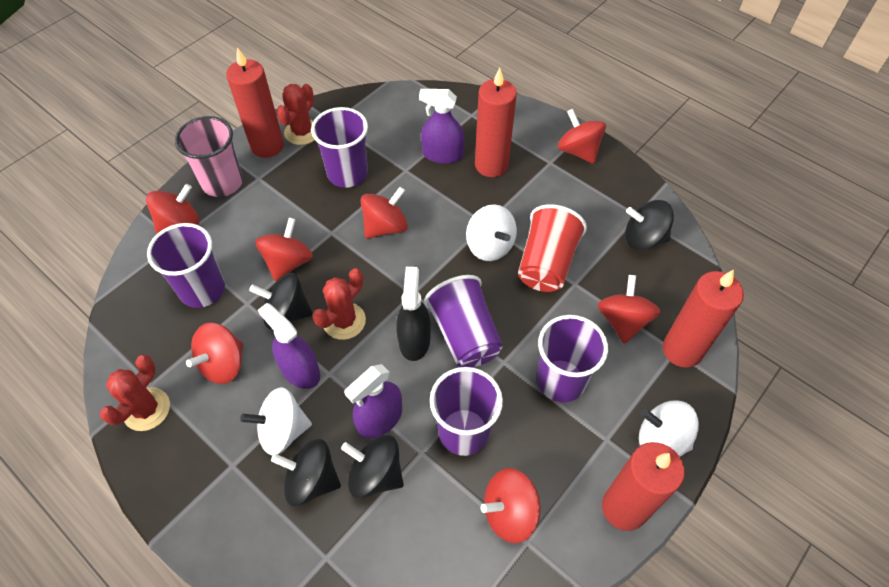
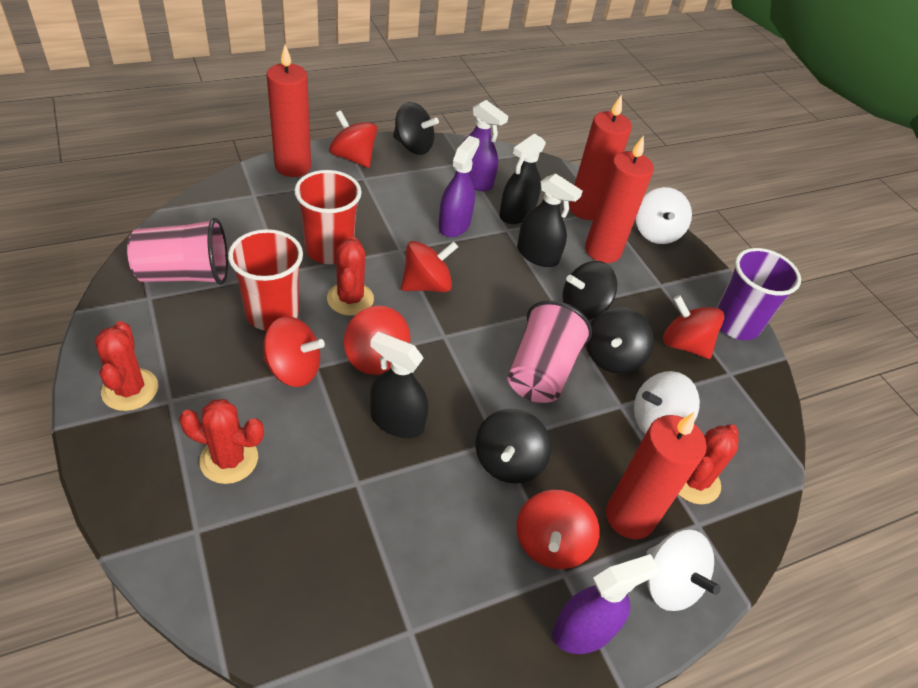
black spray bottle: [396,267,431,361] = 1 -> [370,332,429,438] [499,133,546,224] [517,173,582,267] = 3
pink cup: [175,116,243,197] = 1 -> [127,218,228,285] [507,300,592,403] = 2
purple cup: [147,223,225,308] [311,107,368,188] [424,275,503,367] [430,367,503,456] [537,315,608,402] = 5 -> [717,248,801,340] = 1
red cactus: [100,355,170,431] [276,84,315,145] [312,268,366,340] = 3 -> [94,321,158,411] [179,399,264,484] [327,237,374,316] [678,424,739,504] = 4
red cup: [518,204,587,292] = 1 -> [228,229,303,331] [294,170,362,264] = 2
red spinning top: [146,184,199,235] [186,323,243,384] [255,218,313,281] [361,187,408,239] [481,468,541,543] [558,109,606,164] [597,275,660,344] = 7 -> [263,316,325,387] [329,110,377,168] [344,306,410,375] [401,241,458,292] [517,490,600,569] [663,295,724,359] = 6

